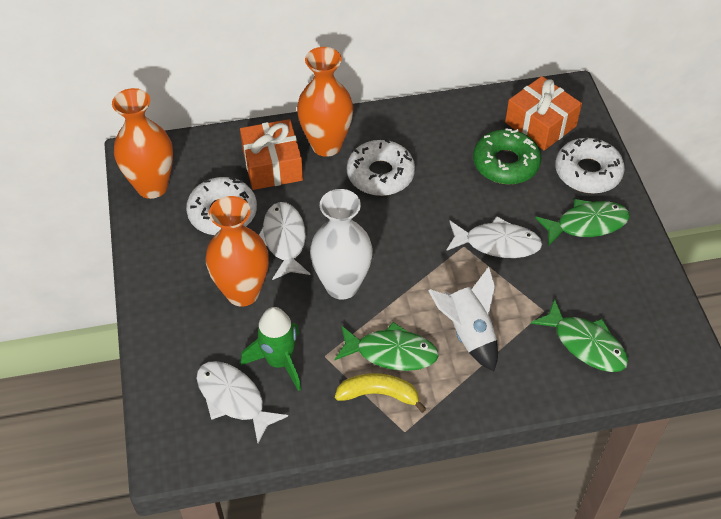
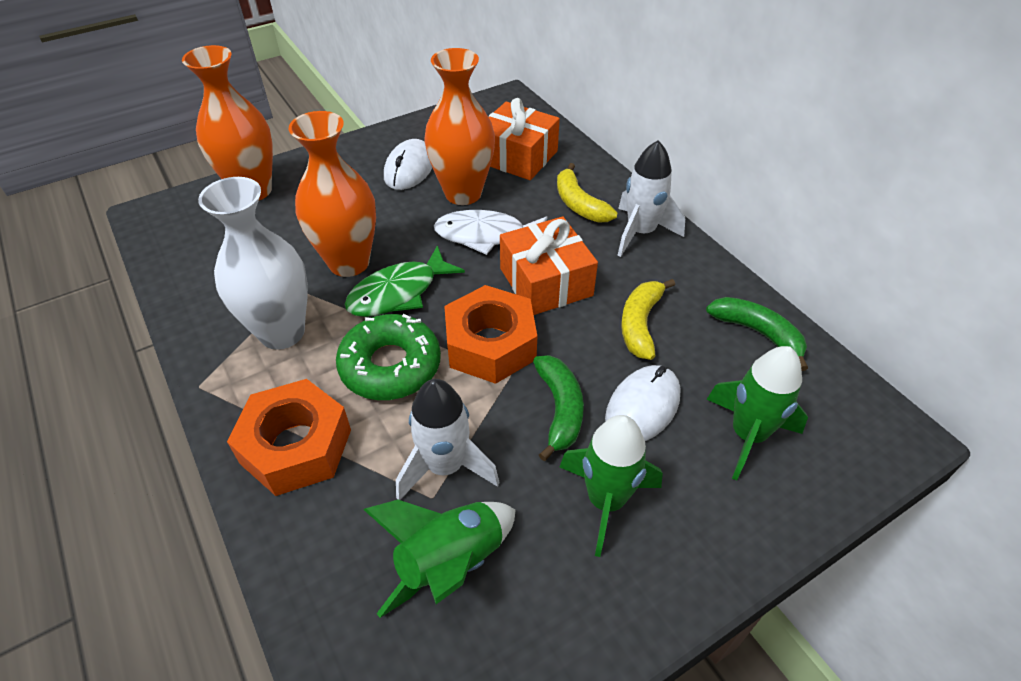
green banana: none = 0 -> [533,355,584,461] [706,297,808,371] = 2
green fish: [334,322,439,371] [531,298,628,372] [535,199,630,246] = 3 -> [345,245,465,317] = 1
green rocket: [241,307,301,391] = 1 -> [363,500,516,618] [560,415,663,557] [706,346,808,480] = 3
orange nut: none = 0 -> [227,379,351,496] [444,285,537,384] = 2
white donut: [186,177,257,235] [347,139,415,196] [555,137,625,194] = 3 -> none = 0
white fish: [196,361,288,443] [259,202,310,280] [446,216,542,258] = 3 -> [434,210,547,255] = 1
white mouse: none = 0 -> [384,139,432,190] [605,365,681,441] = 2
white rocket: [428,267,498,371] = 1 -> [396,379,500,500] [618,140,685,257] = 2
yellow banana: [335,373,426,413] = 1 -> [557,163,618,223] [621,279,675,360] = 2

